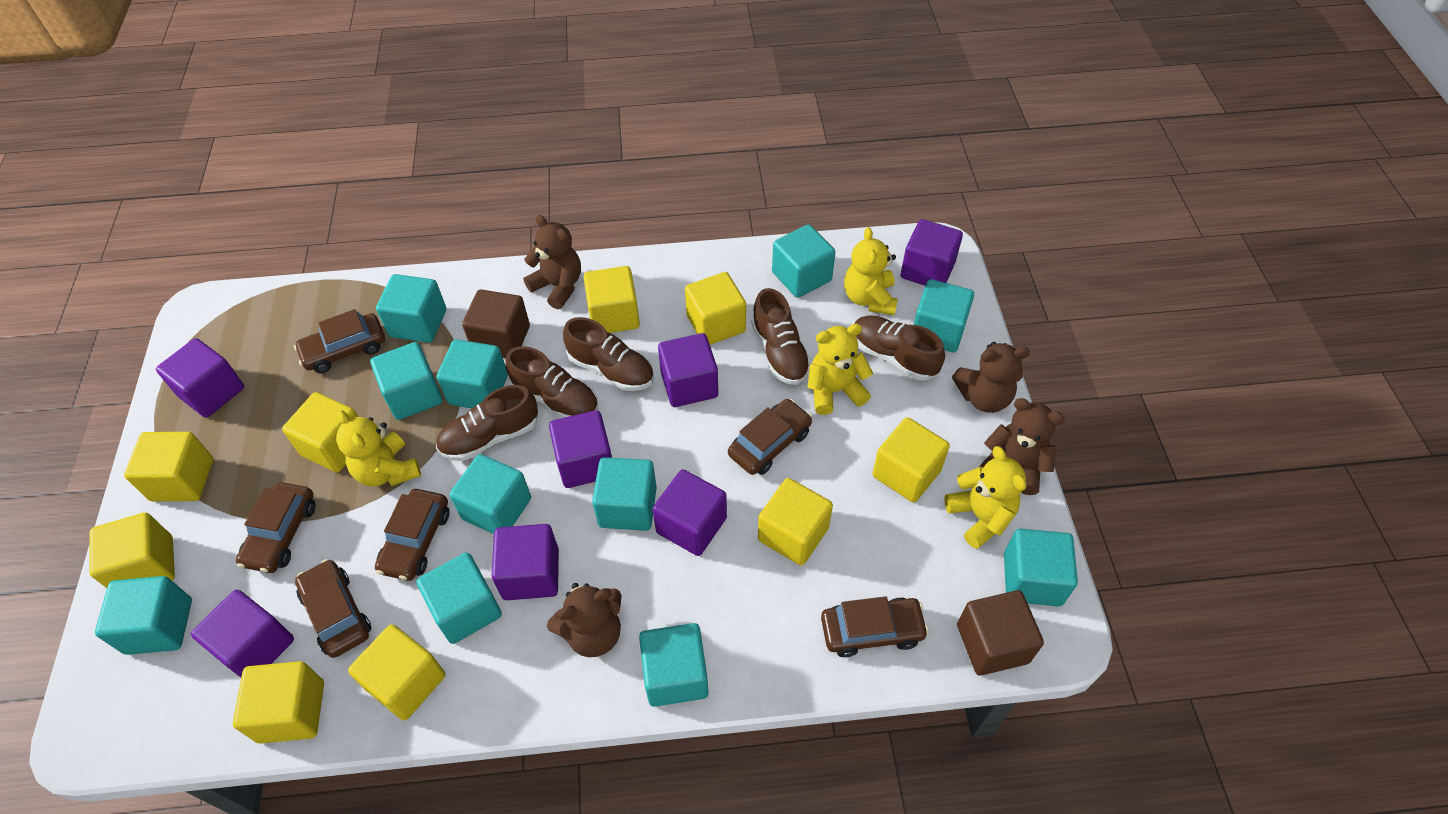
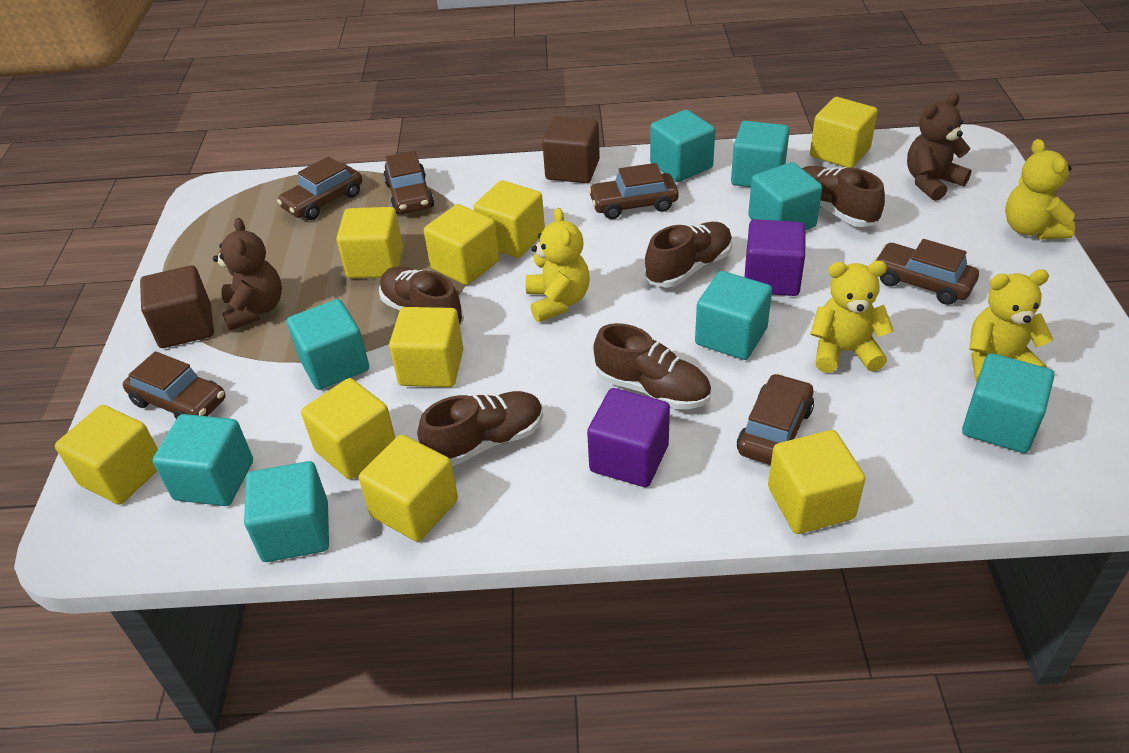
brown teddy bear: [523,215,581,309] [547,583,622,657] [952,342,1030,413] [979,398,1065,495] = 4 -> [213,218,282,330] [907,93,972,201] = 2
purple cube: [156,338,244,418] [191,590,294,677] [492,524,559,600] [549,410,612,488] [653,470,727,556] [658,333,718,407] [901,219,963,286] = 7 -> [587,388,670,487] [745,219,805,296] = 2
turquoise cube: [95,576,192,655] [370,342,443,420] [376,274,446,343] [417,552,502,644] [437,339,508,408] [450,454,531,534] [592,457,657,531] [639,623,708,707] [772,225,835,298] [914,279,974,352] [1004,528,1078,607] = 11 -> [153,414,253,506] [244,461,329,562] [287,299,369,390] [650,110,715,182] [695,271,772,360] [731,121,790,187] [748,162,822,230] [962,353,1054,453] = 8

